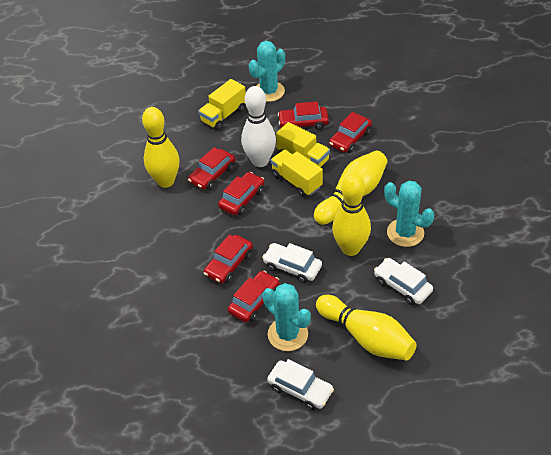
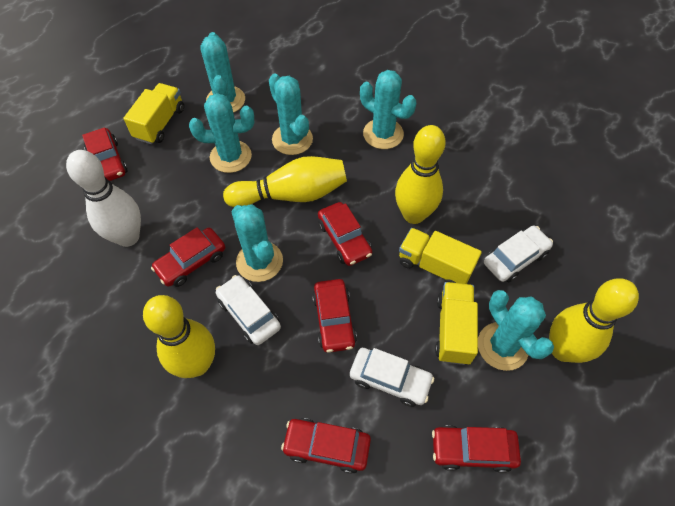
turquoise cactus: [249,41,285,102] [263,283,311,351] [384,181,434,247] = 3 -> [189,93,254,173] [200,32,245,113] [231,205,283,282] [269,73,313,155] [360,70,416,149] [478,290,554,371] = 6

